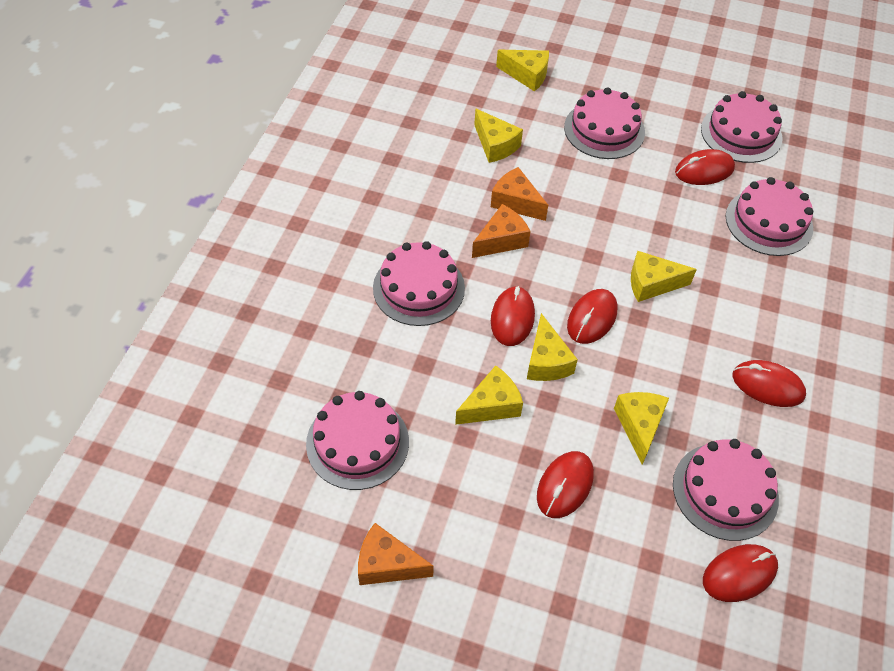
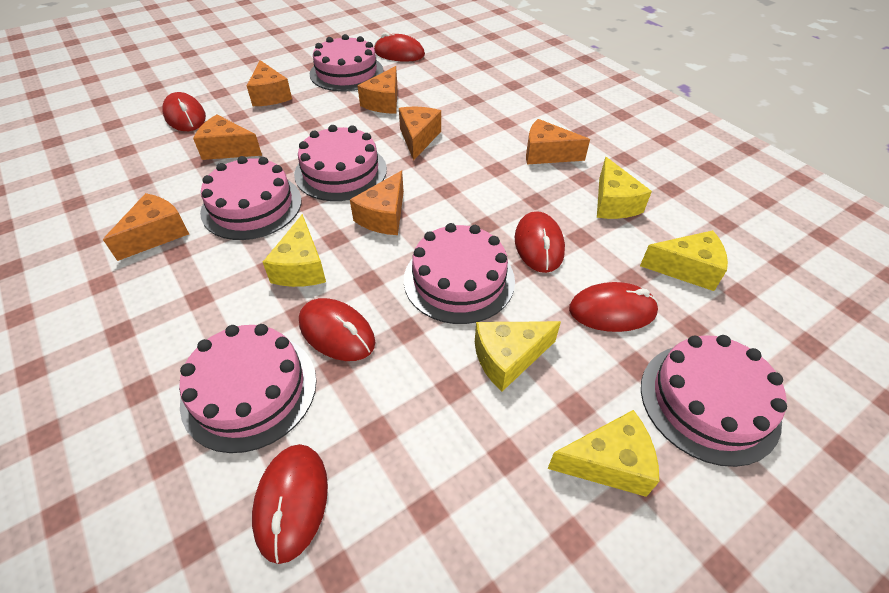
orange cheese: [358,523,434,585] [472,204,531,258] [491,167,548,221] = 3 -> [103,193,189,261] [193,115,262,160] [247,60,292,106] [350,171,404,235] [357,66,398,114] [399,107,441,160] [526,119,590,164] = 7
yellow cheese: [455,366,523,425] [474,109,523,163] [496,50,549,91] [527,313,578,381] [614,392,669,465] [631,251,697,302] = 6 -> [263,214,326,287] [475,321,561,391] [548,410,659,497] [597,157,652,219] [640,230,728,291] = 5

